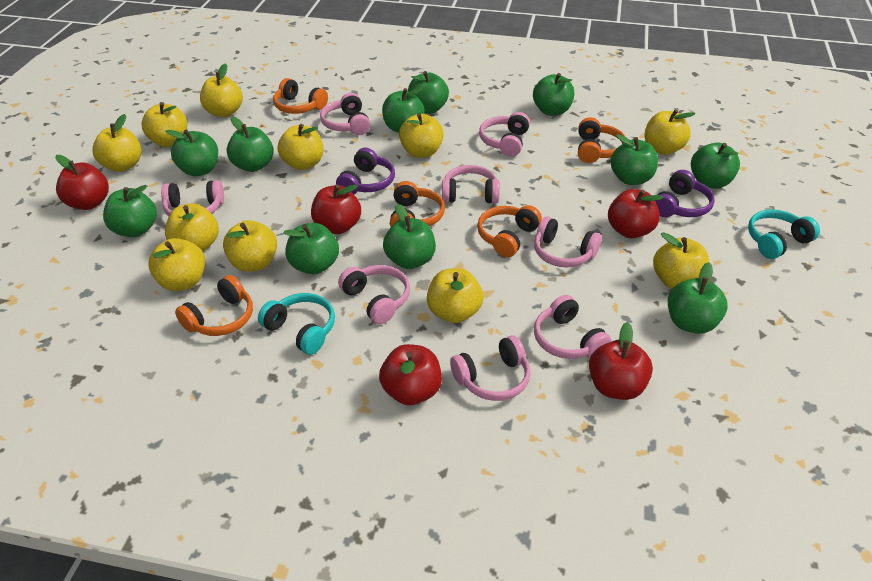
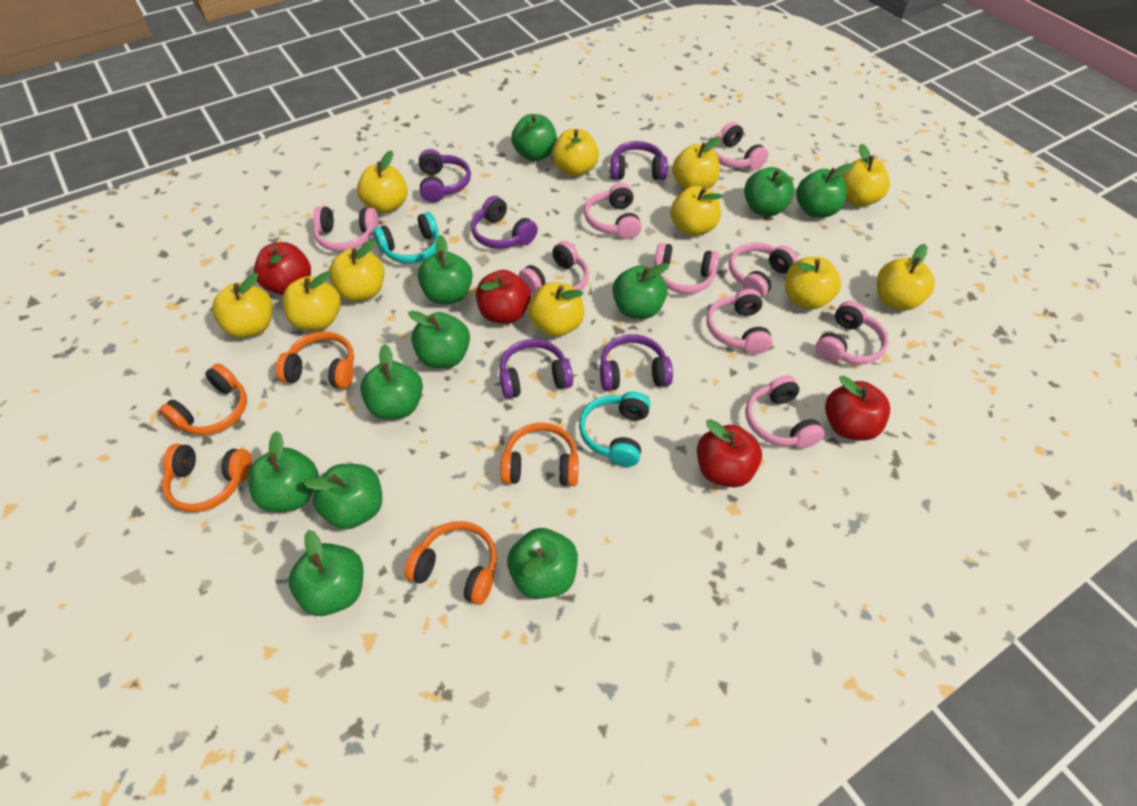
pink headphones: [161,180,224,216] [320,93,371,135] [338,265,410,324] [442,165,500,203] [450,335,531,401] [479,112,530,157] [534,217,602,267] [534,295,612,359] = 8 -> [313,206,379,252] [519,241,589,294] [584,183,642,239] [654,243,720,294] [707,289,773,354] [711,122,769,170] [729,242,797,298] [746,375,825,449] [815,301,888,364] = 9
purple headphones: [336,148,395,194] [655,170,715,217] = 2 -> [419,149,471,202] [471,196,538,249] [500,339,573,399] [600,334,673,391] [610,141,668,180] = 5
red apple: [55,155,109,210] [311,185,361,234] [379,344,442,405] [589,322,653,400] [608,189,664,238] = 5 -> [254,242,311,295] [476,270,531,324] [697,419,762,487] [825,376,890,441] = 4

